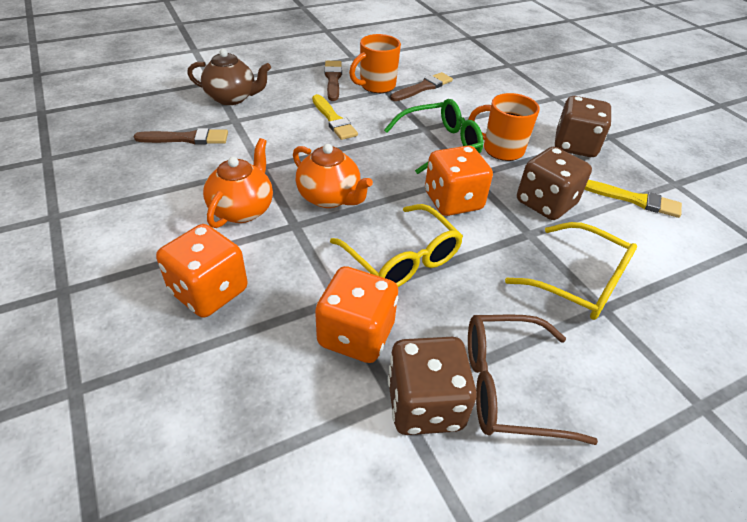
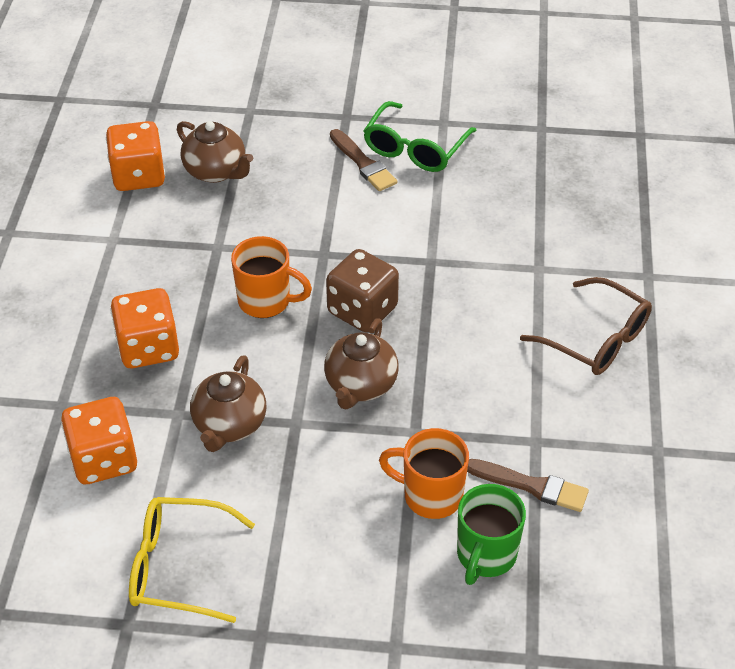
brown brush: [134,128,228,145] [324,61,342,101] [390,72,453,101] = 3 -> [330,129,397,191] [467,459,589,512] = 2
brown dice: [388,337,477,435] [517,147,592,220] [555,96,611,157] = 3 -> [326,249,399,332] = 1
brown teapot: [187,49,271,105] = 1 -> [177,121,253,183] [190,355,266,452] [324,318,399,409] = 3
green mug: none = 0 -> [457,484,526,585] = 1
orange teapot: [203,138,273,228] [293,144,373,208] = 2 -> none = 0
yellow brush: [312,94,358,140] [584,180,682,218] = 2 -> none = 0
yellow glasses: [330,204,463,287] [505,222,637,320] = 2 -> [129,497,255,623] = 1

